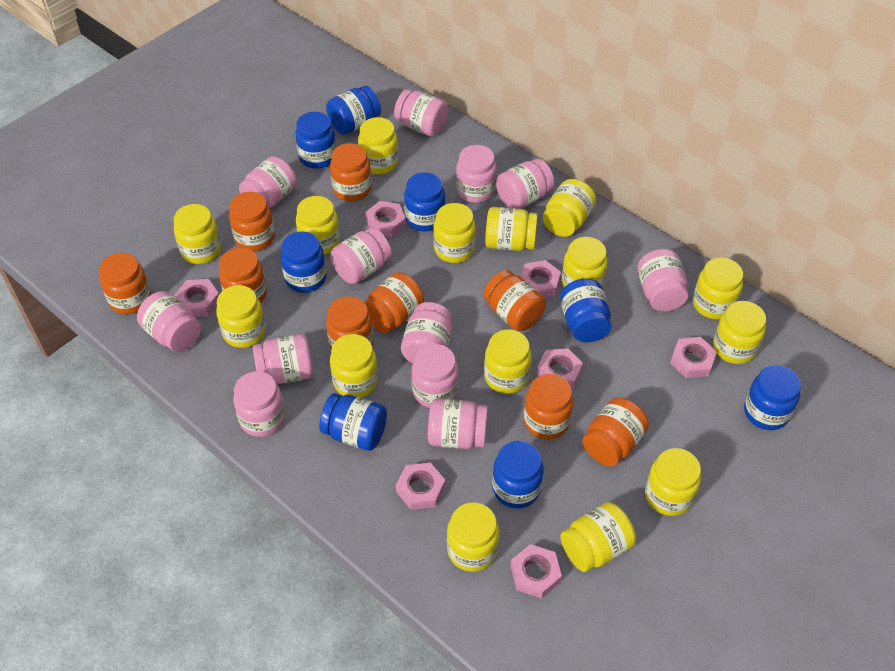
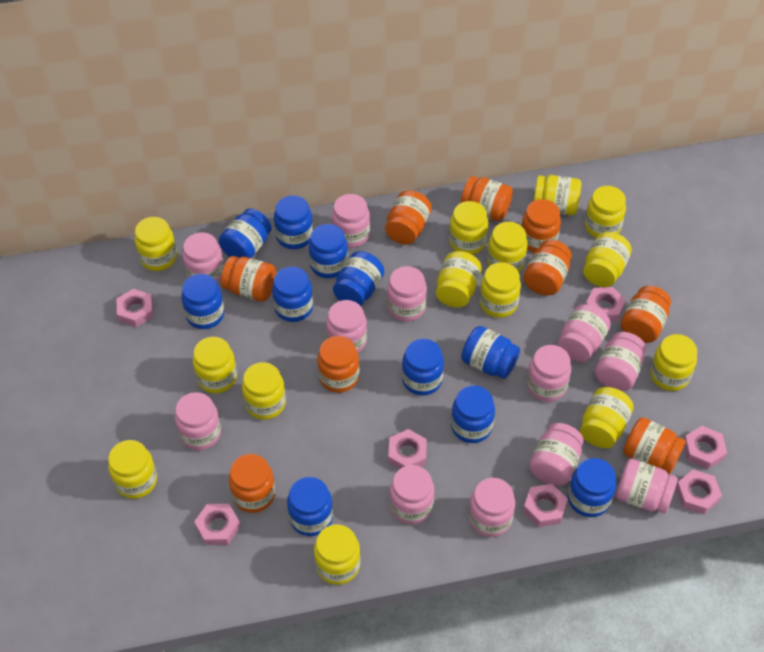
blue jar: [280,231,327,293] [295,112,336,169] [319,393,387,451] [326,86,381,135] [404,172,446,231] [492,441,544,508] [560,278,611,342] [744,365,801,430] = 8 -> [181,274,224,329] [219,208,272,258] [272,267,313,322] [274,195,313,249] [287,477,333,536] [309,224,348,278] [333,251,384,306] [402,339,444,396] [451,386,495,443] [461,326,520,379] [568,458,616,517] = 11
yellow jar: [173,204,221,264] [216,285,266,348] [296,196,340,255] [330,334,378,398] [358,117,398,174] [433,203,476,263] [447,503,499,572] [484,330,532,394] [485,207,538,251] [543,179,596,237] [560,502,636,572] [562,237,607,287] [645,448,701,516] [693,257,743,319] [713,301,766,364] = 15 -> [108,440,157,499] [135,217,177,271] [193,337,237,393] [242,362,286,420] [314,524,361,585] [436,251,482,308] [449,201,488,255] [479,262,521,318] [487,222,528,272] [534,175,581,216] [580,387,633,448] [583,232,632,287] [584,186,626,237] [650,334,697,391] = 14

